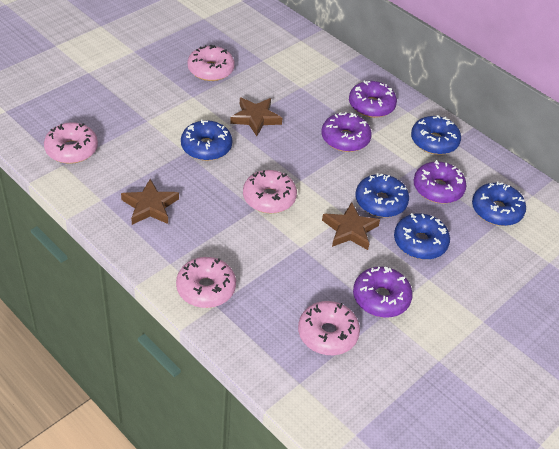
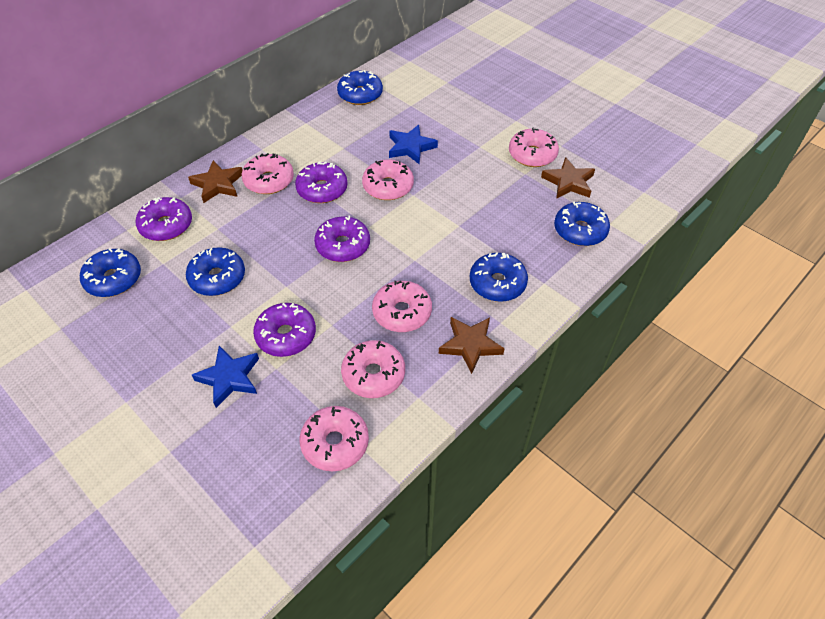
blue star: none = 0 -> [192,346,259,408] [389,125,438,164] = 2
pink donut: [44,122,98,164] [176,257,236,308] [188,45,235,81] [243,170,297,213] [298,301,360,355] = 5 -> [242,153,294,194] [300,406,369,471] [341,340,405,398] [362,160,414,200] [372,281,432,332] [509,127,559,167] = 6

